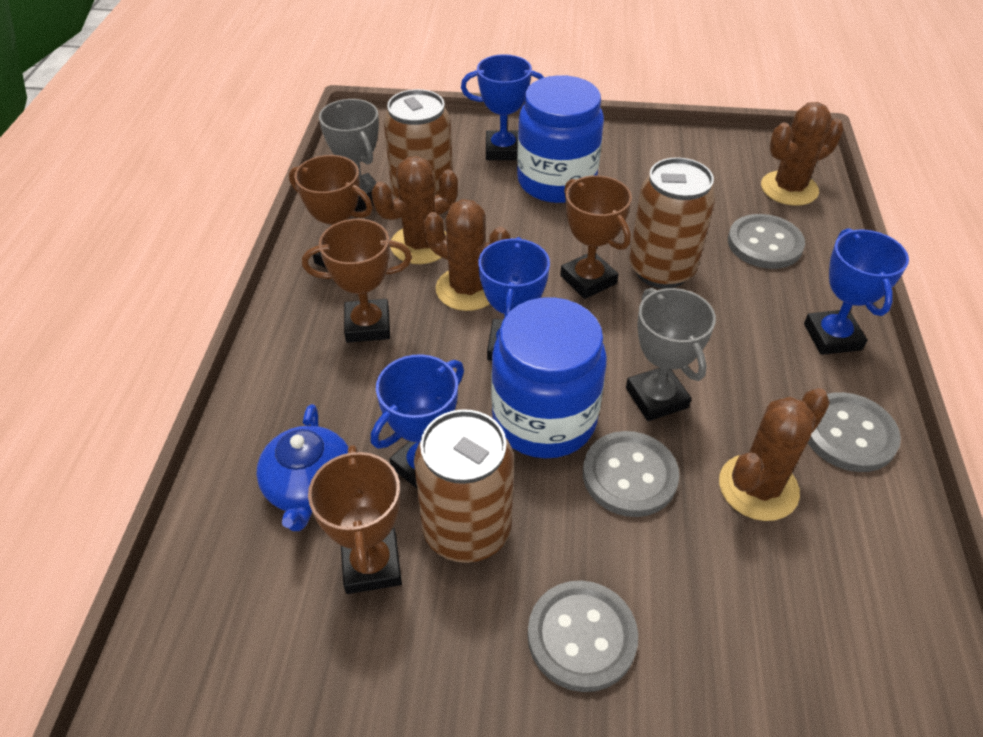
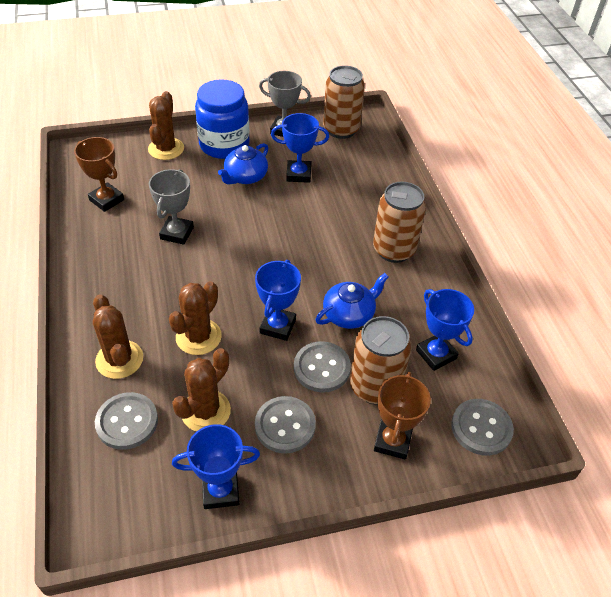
blue jar: [491,297,607,458] [517,75,604,203] = 2 -> [195,79,249,159] = 1
blue teapot: [256,404,349,531] = 1 -> [218,143,268,184] [315,273,388,329] = 2
brown trophy: [289,155,373,268] [302,219,412,343] [308,445,402,594] [560,175,632,299] = 4 -> [74,137,124,212] [374,371,431,460] = 2

